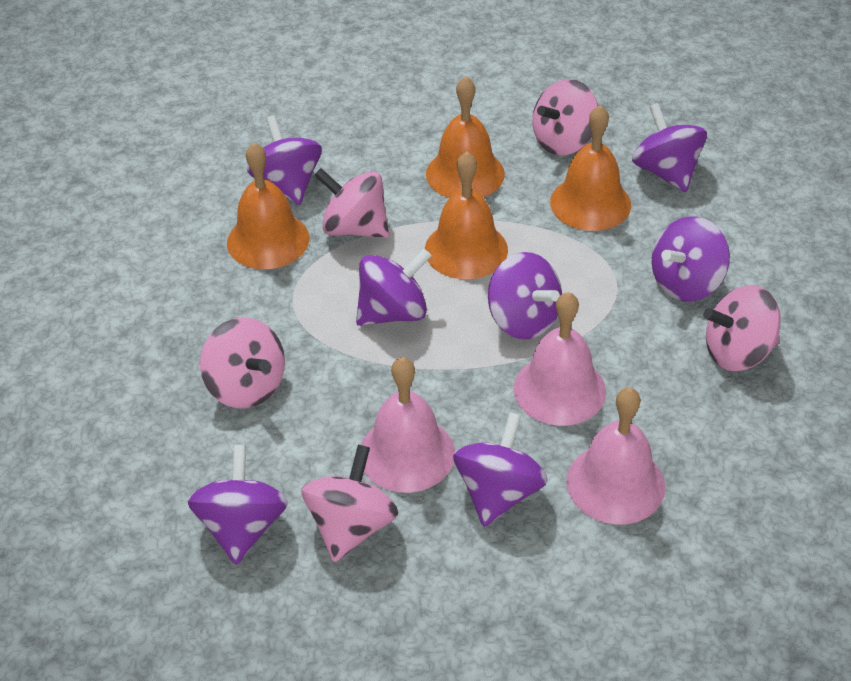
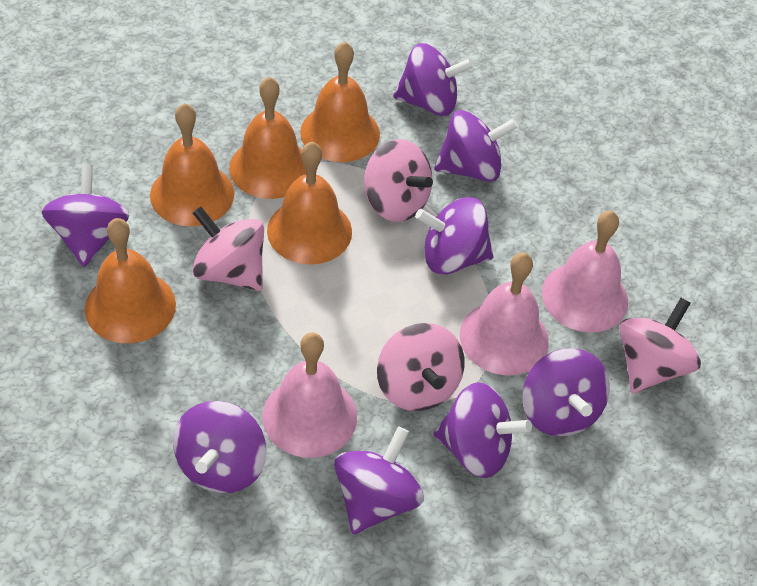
orange bell: [227,143,309,269] [425,152,508,279] [426,76,505,198] [550,105,631,231] = 4 -> [85,218,176,343] [150,103,234,227] [229,77,306,199] [267,142,352,265] [300,42,380,162] = 5
pink spinning top: [200,317,285,408] [301,445,398,562] [314,168,389,238] [532,79,598,156] [704,285,781,371] = 5 -> [192,207,264,291] [364,139,433,222] [377,323,465,411] [619,298,701,393] = 4
purple spinning top: [187,445,288,565] [247,115,322,205] [356,249,431,326] [453,412,548,527] [488,252,562,339] [632,103,707,192] [652,216,730,302] = 7 -> [41,164,129,267] [173,401,267,493] [334,426,424,534] [393,43,474,116] [415,197,494,274] [434,110,518,182] [434,382,532,478] [522,348,610,437] = 8

